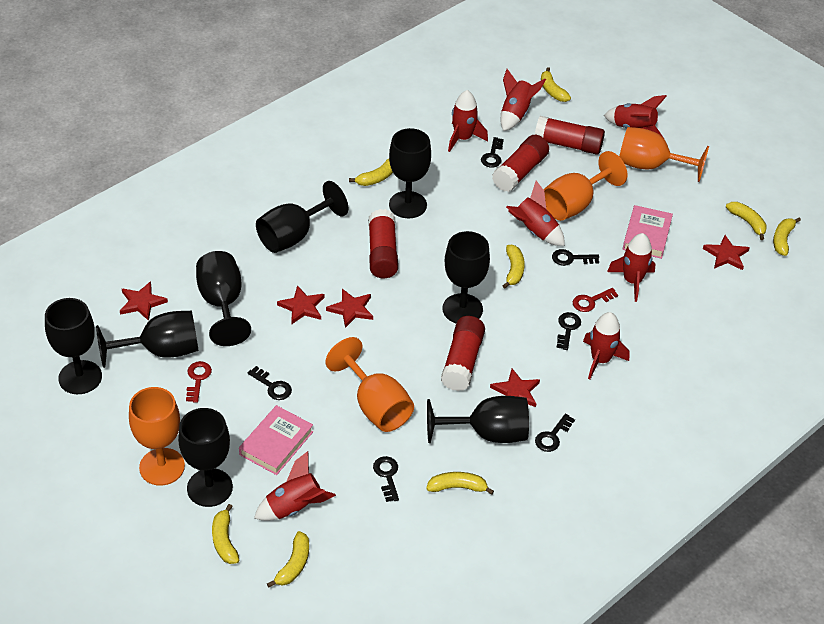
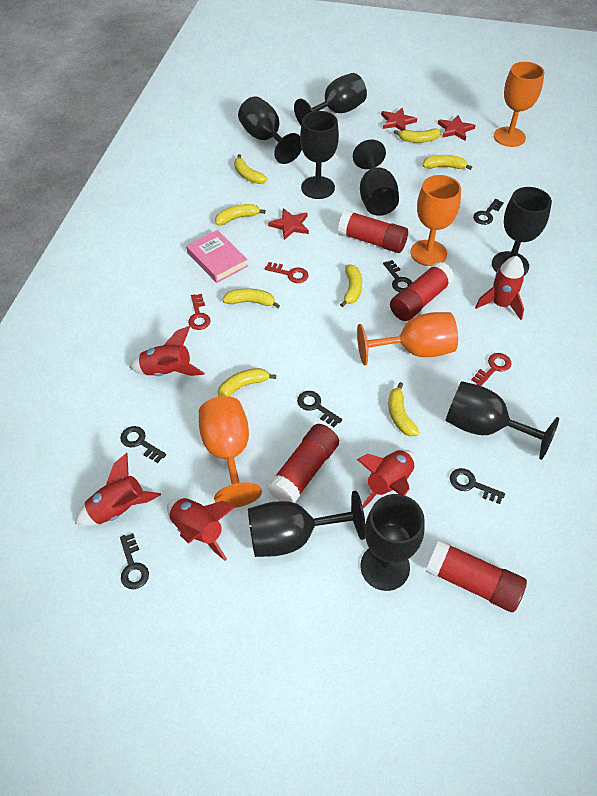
pink book: [239,405,313,475] [623,205,673,259] = 2 -> [186,230,248,283] = 1
red key: [186,361,212,403] [573,288,618,312] = 2 -> [188,294,211,330] [265,262,309,283] [471,353,511,386] = 3
red rocket: [254,451,336,521] [448,90,488,152] [501,69,546,131] [506,181,565,246] [583,312,629,380] [604,95,667,138] [607,233,655,302] = 7 -> [75,453,161,526] [129,326,204,376] [167,498,236,561] [357,450,416,508] [475,256,524,320] = 5
red star: [120,281,168,321] [277,285,325,324] [326,289,373,328] [490,369,540,407] [703,235,750,270] = 5 -> [268,208,309,240] [381,108,417,131] [438,115,476,141] = 3

